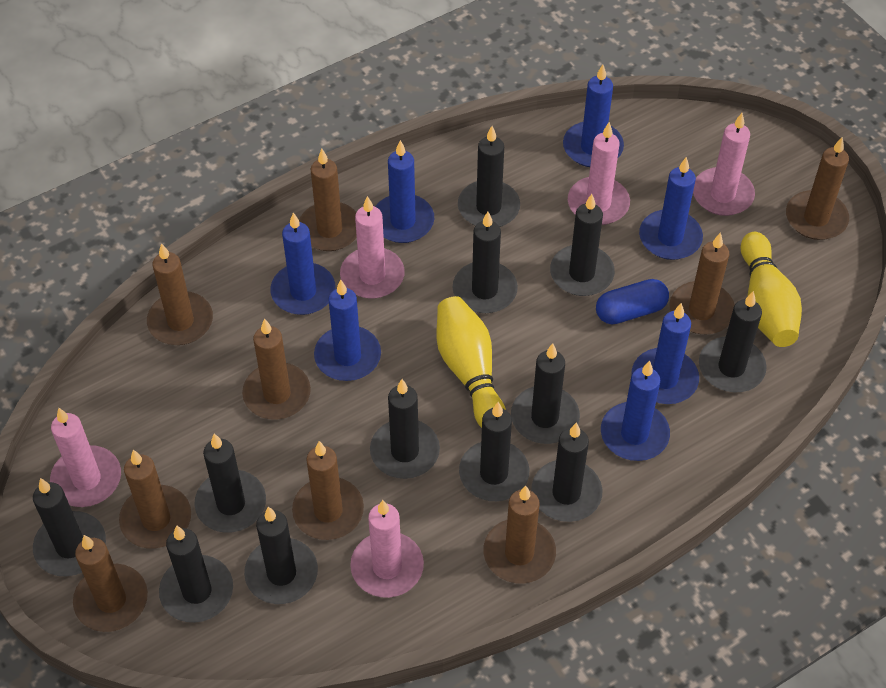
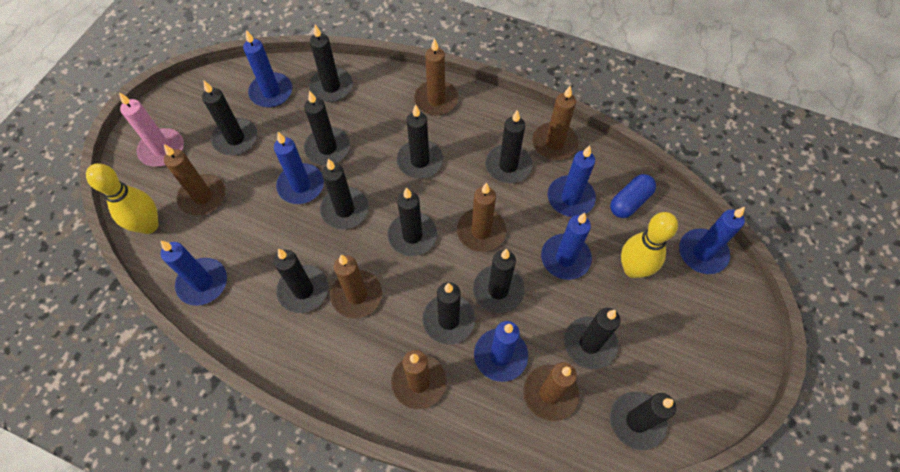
brown candle: [73,535,148,632] [119,450,191,549] [147,243,213,345] [242,318,311,419] [292,441,364,540] [299,149,357,251] [483,486,556,584] [669,232,735,334] [786,136,849,240] = 9 -> [164,144,225,216] [330,255,382,319] [391,350,447,409] [414,38,458,116] [457,183,506,252] [523,362,579,421] [532,86,578,160] = 7
pink candle: [50,408,121,507] [340,196,405,298] [350,500,424,598] [568,122,630,225] [693,113,755,216] = 5 -> [119,92,184,167] = 1

